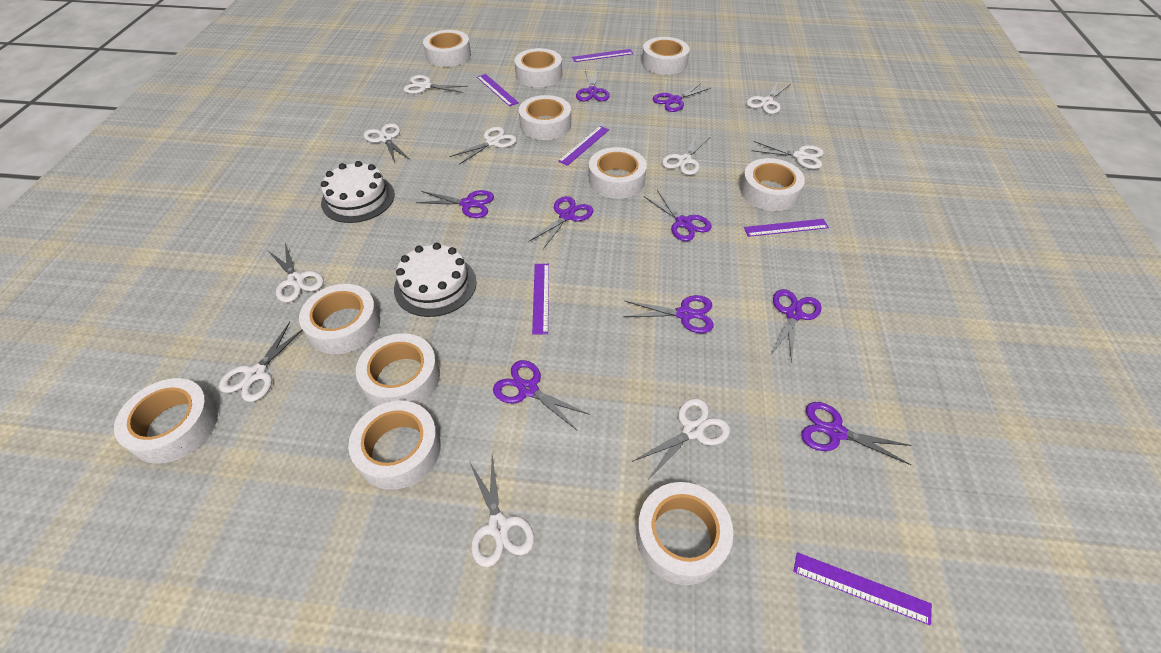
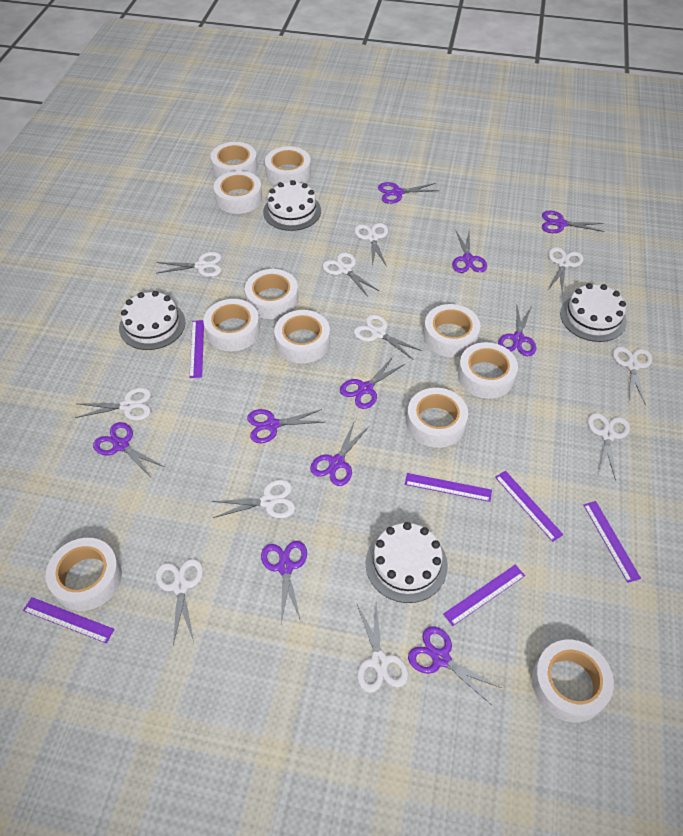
purple scissors: [416,190,494,218] [493,360,590,430] [528,196,593,249] [576,69,610,101] [623,295,714,333] [644,190,712,241] [653,83,711,112] [772,289,822,363] [801,402,912,465] = 9 -> [93,422,164,477] [247,409,324,443] [261,541,307,623] [310,420,370,486] [340,357,405,409] [378,182,439,204] [408,626,501,704] [452,231,487,273] [498,306,536,356] [542,211,605,233] = 10
white cake: [321,161,395,223] [394,243,477,317] = 2 -> [119,291,186,350] [263,180,321,231] [366,522,448,603] [560,283,627,342] = 4
white scissors: [219,322,303,402] [268,243,324,303] [364,123,410,163] [404,75,468,94] [450,127,517,165] [469,456,534,567] [632,398,730,480] [662,133,711,175] [746,81,790,114] [751,141,824,169] = 10 -> [75,388,151,421] [156,559,203,645] [157,252,221,277] [211,480,295,518] [323,252,379,297] [354,315,422,359] [355,223,388,267] [357,603,408,693] [548,247,584,294] [588,413,630,480] [613,346,652,405] = 11

